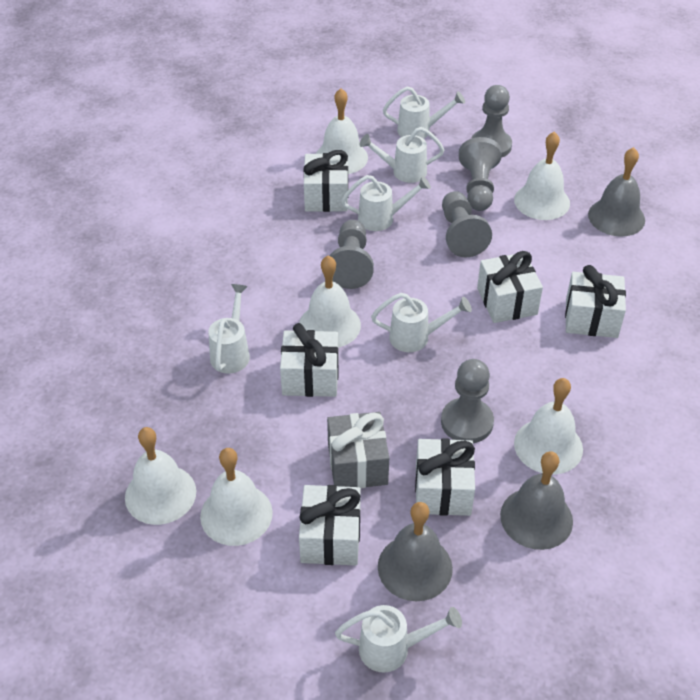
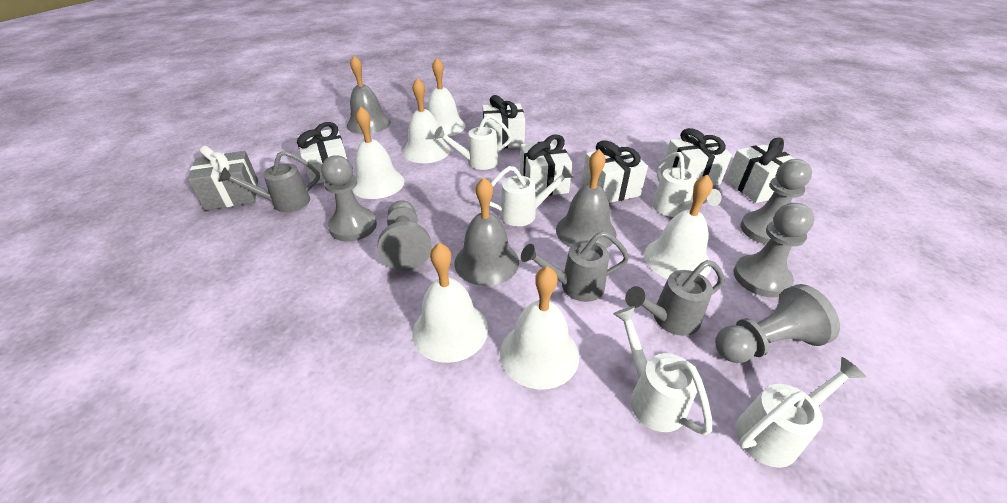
grey watering can: none = 0 -> [219,151,320,212] [521,231,629,302] [625,260,724,336] = 3
white watering can: [208,284,250,374] [335,605,462,673] [341,175,431,231] [360,127,444,183] [371,293,472,352] [383,86,465,139] = 6 -> [434,114,512,170] [489,165,574,226] [613,306,712,436] [652,152,721,217] [735,357,866,468] = 5

